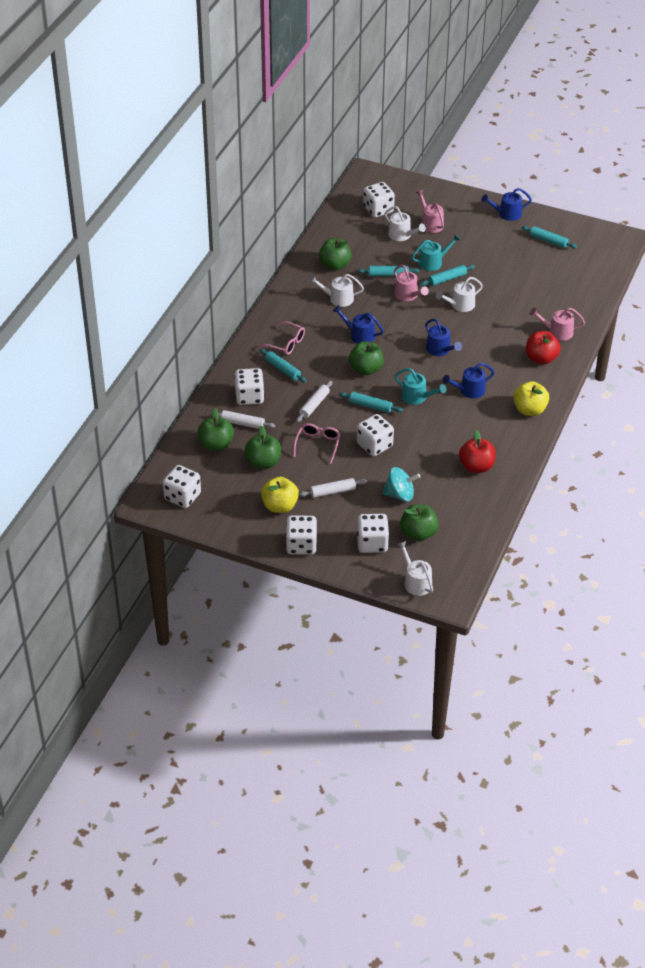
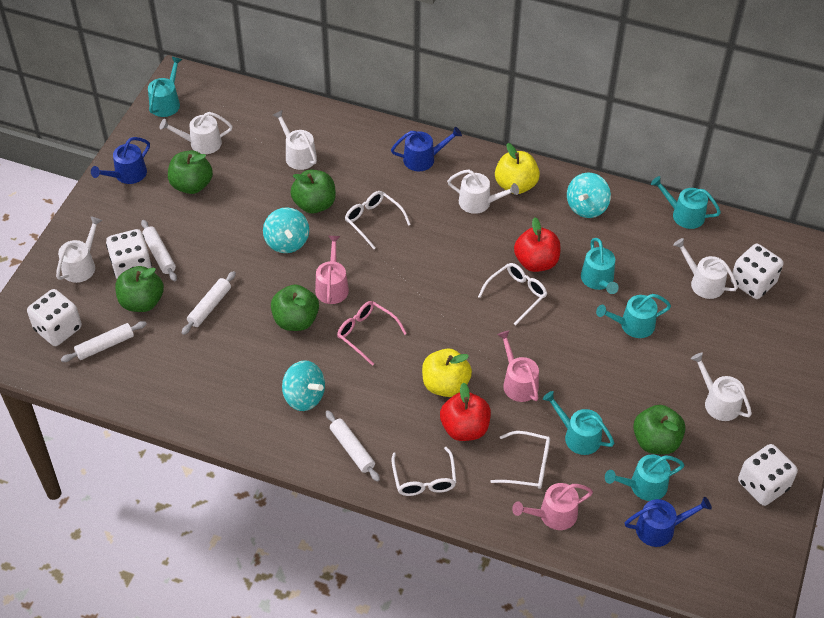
blue watering can: [333,305,384,344] [425,319,462,356] [442,363,495,399] [482,188,532,221] = 4 -> [91,137,150,184] [391,127,462,171] [625,497,712,547] = 3
pink glasses: [258,322,305,355] [293,423,340,464] = 2 -> [337,301,407,366] = 1
turquoise rolling pin: [260,349,306,383] [339,392,403,413] [358,266,420,276] [421,265,475,286] [522,226,577,248] = 5 -> none = 0
turquoise spinning top: [382,467,420,502] = 1 -> [263,207,309,253] [282,360,325,411] [567,173,611,218] = 3
turquoise watering can: [395,368,446,405] [412,234,461,271] = 2 -> [148,57,182,117] [543,391,615,455] [581,238,619,294] [596,294,671,338] [605,454,684,501] [651,176,721,229] = 6
white dice: [163,465,201,508] [234,368,264,405] [286,515,317,554] [357,414,394,456] [357,514,389,553] [363,182,395,218] = 6 -> [27,289,82,346] [106,229,152,278] [731,244,783,299] [738,444,798,506] = 4
white glasses: none = 0 -> [345,191,411,249] [392,447,456,496] [478,263,547,326] [490,431,550,489] = 4
white rolling pin: [210,410,275,429] [296,381,332,422] [299,478,367,498] = 3 -> [61,321,147,362] [141,220,177,281] [182,271,236,335] [325,410,380,482] = 4
white watering can: [309,274,364,307] [385,206,426,241] [397,541,433,596] [436,277,483,312] = 4 -> [56,216,102,283] [160,112,232,154] [273,110,317,170] [447,169,519,214] [673,238,738,299] [691,353,752,421] = 6

